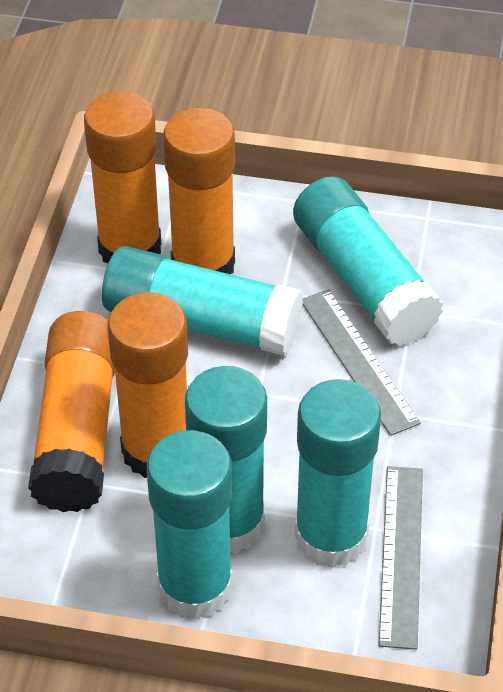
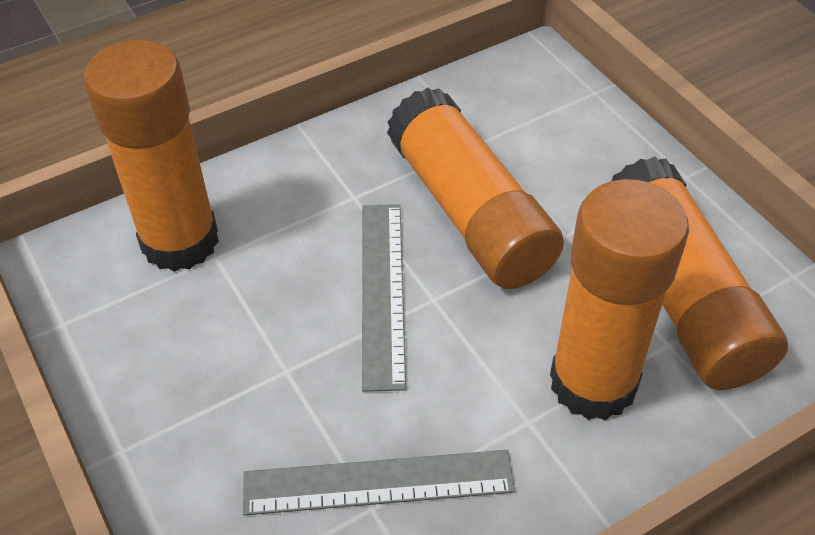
turquoise glue stick: [102,246,303,356] [147,430,233,620] [185,366,267,554] [293,176,443,346] [295,379,381,568] = 5 -> none = 0

